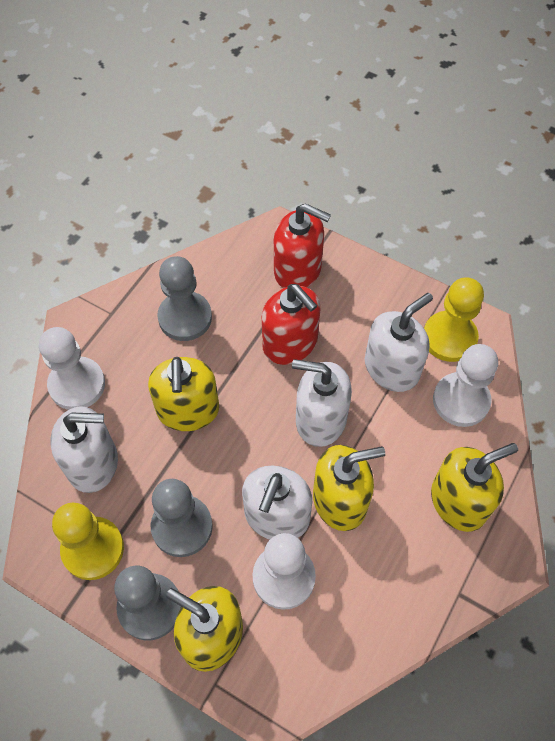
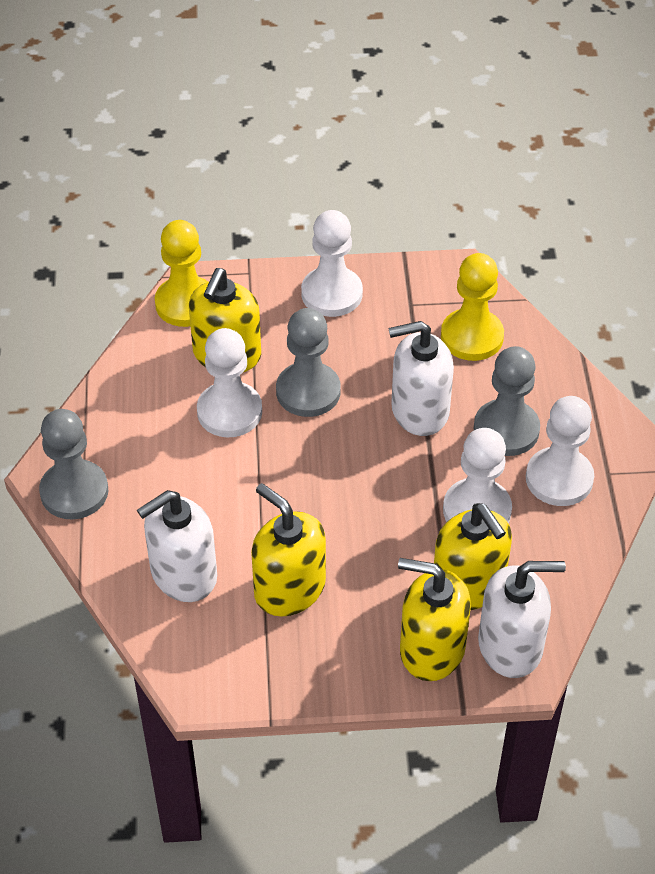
red soap dispenser: [262,284,320,365] [274,203,331,288] = 2 -> none = 0
white pawn: [39,327,105,410] [253,533,316,610] [433,344,498,427] = 3 -> [197,328,262,437] [301,210,363,317] [443,428,512,523] [526,396,594,506] = 4
white soap dispenser: [51,406,118,493] [242,466,312,540] [292,359,352,447] [365,293,433,392] = 4 -> [137,490,217,602] [388,321,454,436] [478,561,566,678] = 3

